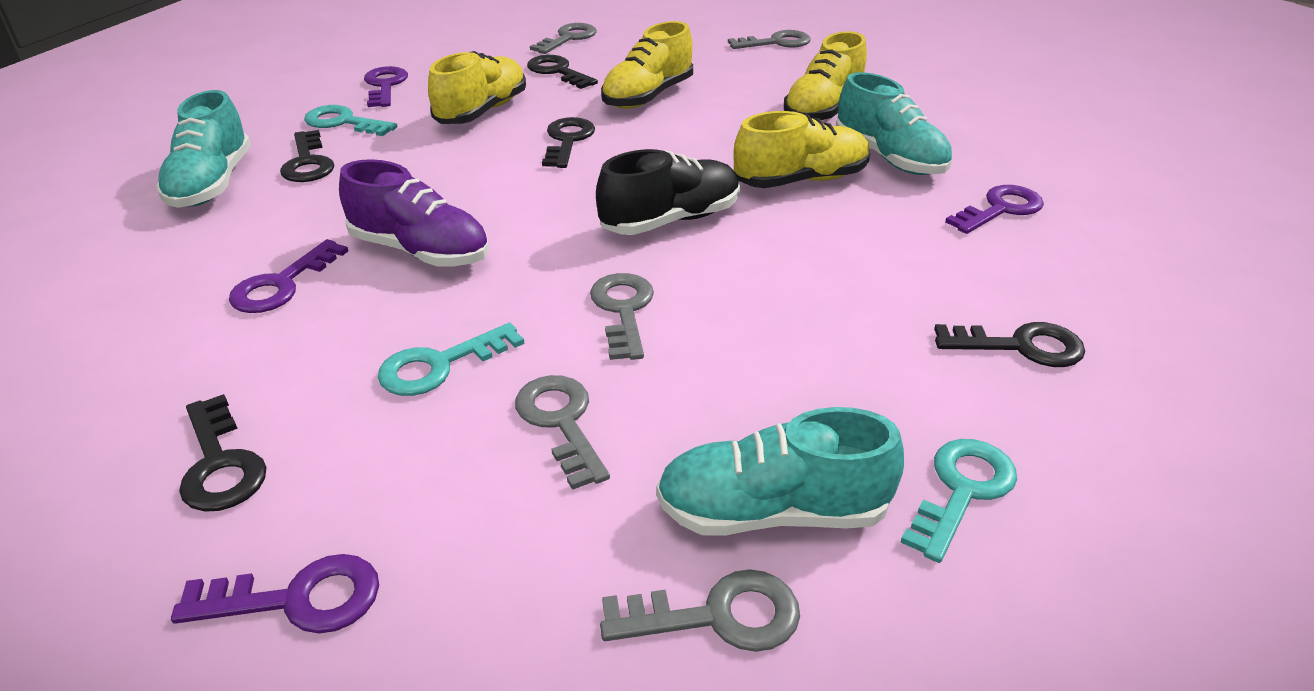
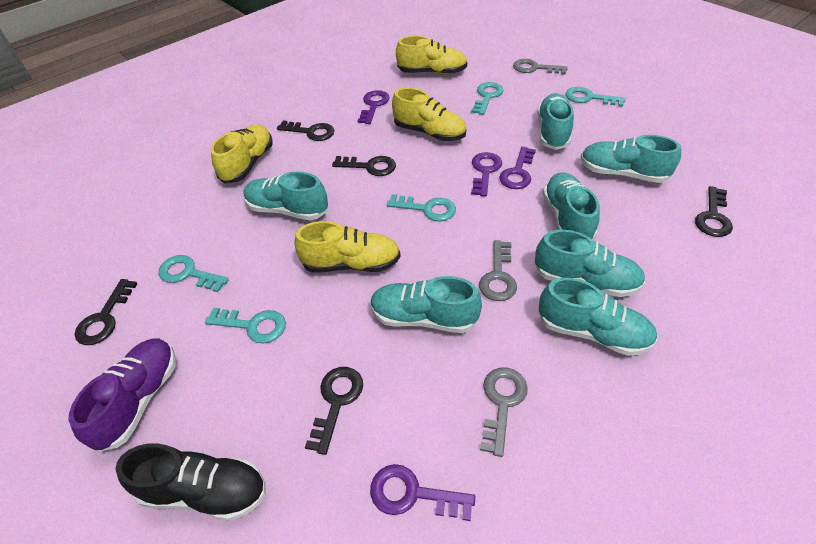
grey key: [515,375,610,490] [530,23,597,54] [590,273,654,360] [600,569,800,652] [728,30,811,49] = 5 -> [479,240,517,301] [480,367,528,457] [513,59,568,75] = 3
turquoise key: [304,105,397,136] [378,323,524,396] [900,439,1017,563] = 3 -> [158,255,229,292] [205,307,286,344] [387,194,456,221] [471,82,504,115] [566,87,625,107] = 5
turquoise shoe: [156,90,251,208] [656,407,904,536] [836,72,952,175] = 3 -> [243,171,328,220] [370,276,482,333] [535,230,645,297] [537,93,574,150] [538,278,657,356] [543,172,600,241] [581,135,681,183] = 7

